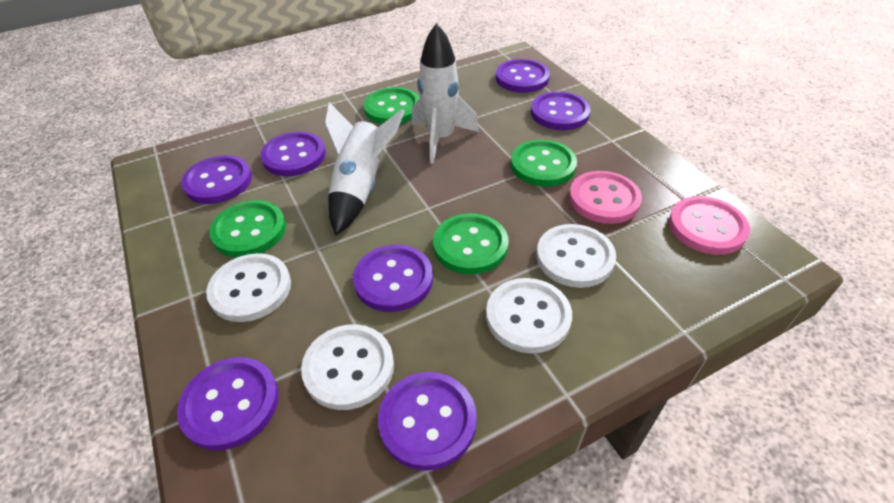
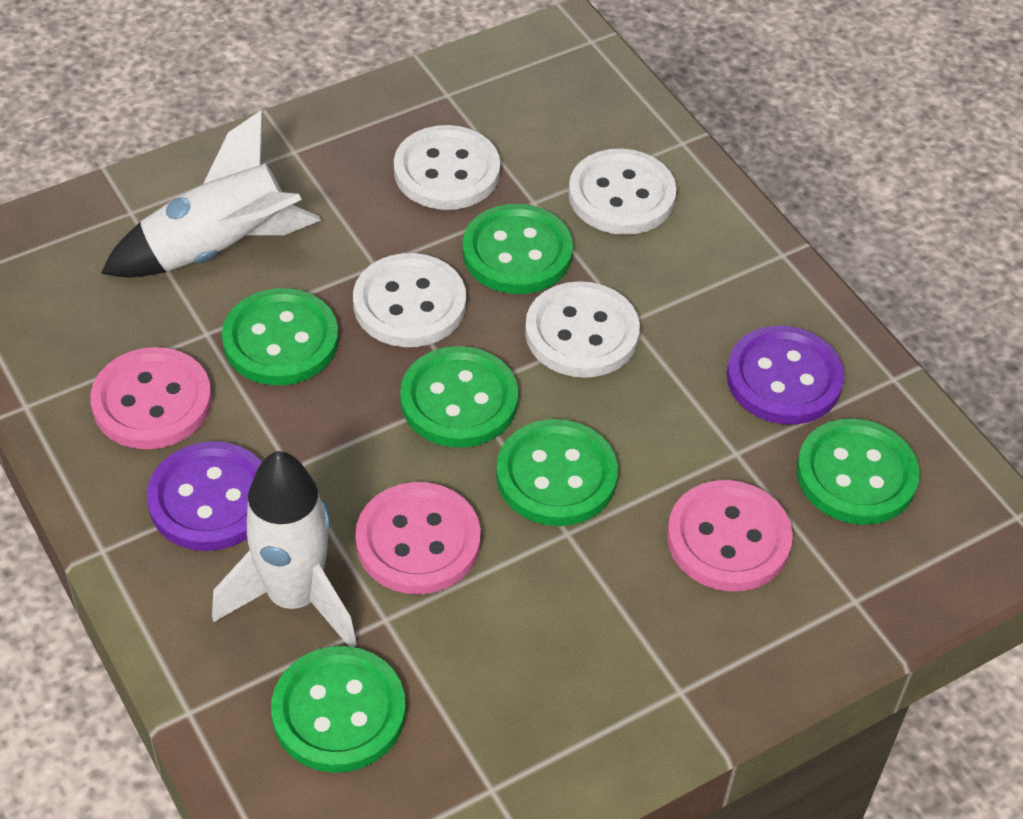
green button: [209,200,286,258] [363,87,420,124] [433,213,509,274] [511,140,577,187] = 4 -> [222,288,339,385] [271,646,405,773] [400,346,518,448] [462,204,573,294] [496,419,618,526] [797,418,919,525] = 6
pink button: [569,171,642,224] [669,196,750,255] = 2 -> [90,347,212,449] [355,482,481,594] [667,480,793,591] = 3
purple button: [177,357,279,451] [181,155,252,204] [261,132,326,176] [353,245,433,312] [378,372,477,471] [496,59,550,93] [531,91,591,130] = 7 -> [147,441,262,551] [726,326,844,425] = 2

